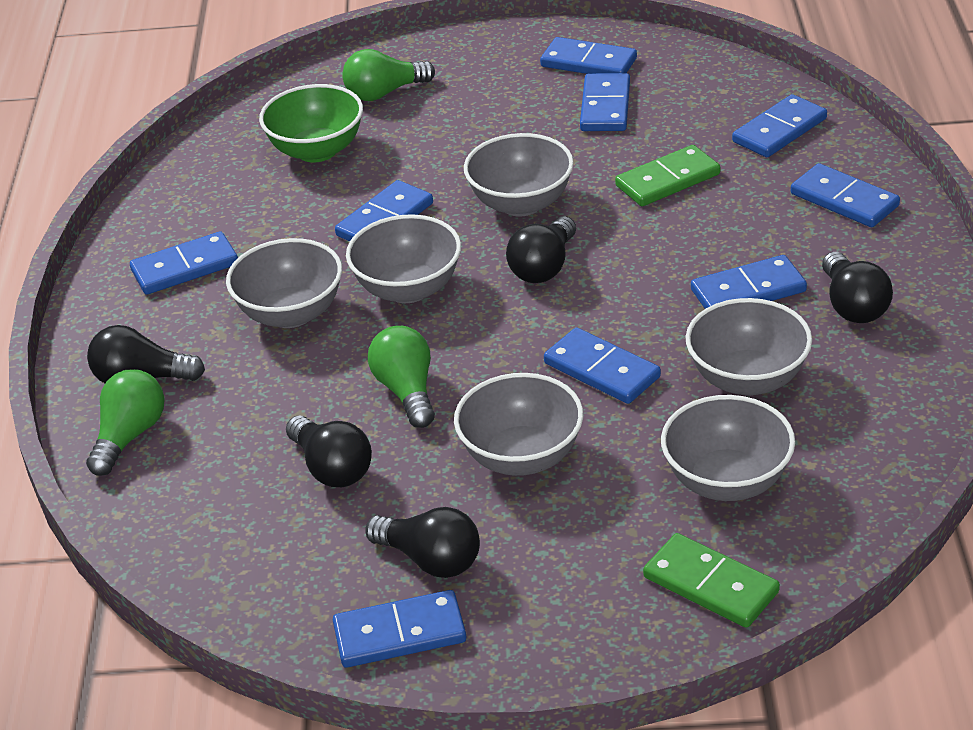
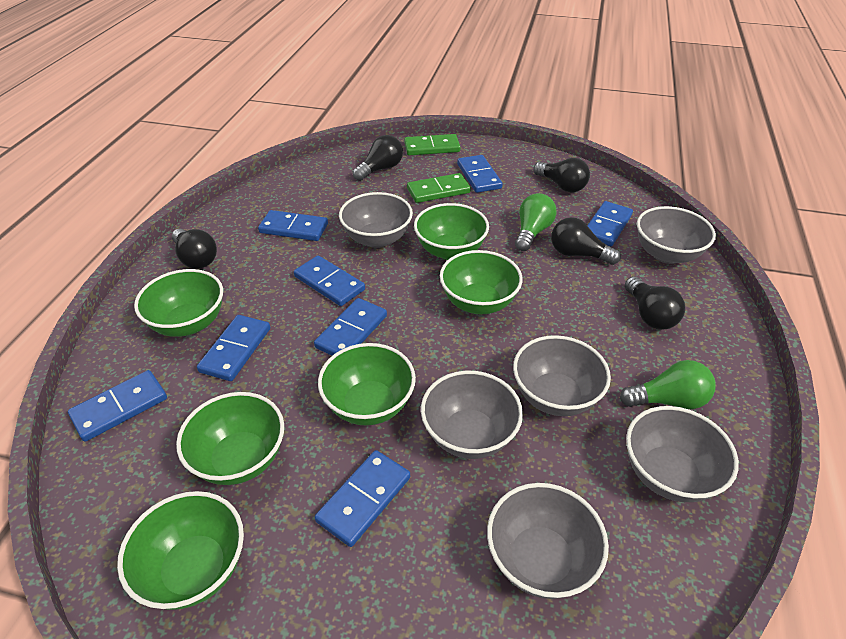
blue domino: [130,231,238,295] [333,590,466,668] [335,180,433,241] [540,37,637,74] [544,327,661,404] [580,73,630,131] [691,255,807,309] [732,94,827,157] [791,163,900,227] = 9 -> [68,370,167,442] [197,315,270,381] [258,210,328,241] [294,255,365,306] [314,298,387,356] [315,450,410,547] [457,155,503,193] [587,201,633,246] = 8
green bowl: [259,84,363,162] = 1 -> [117,491,244,610] [134,269,223,337] [176,392,284,485] [318,343,416,426] [414,203,489,260] [440,250,523,314] = 6
green light bulb: [86,369,165,476] [342,49,435,101] [368,326,435,428] = 3 -> [515,193,556,251] [620,360,716,409] = 2

